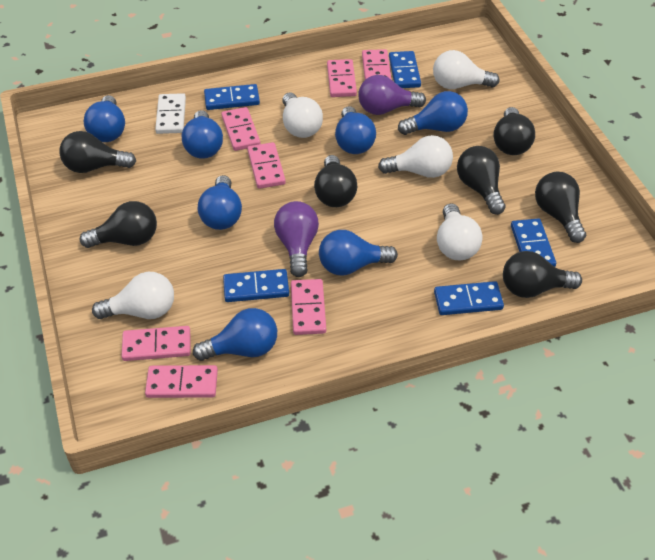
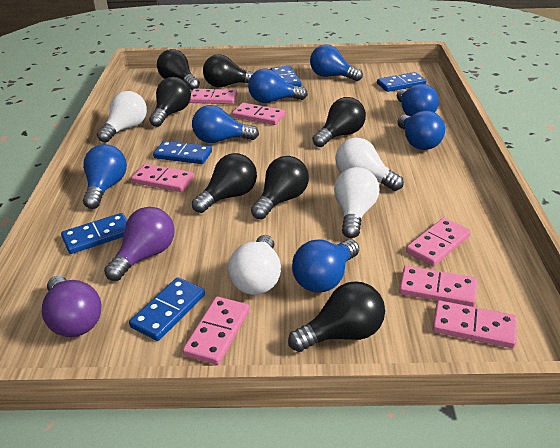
white domino: [155,93,186,134] = 1 -> none = 0
white light bulb: [92,272,174,319] [282,93,323,138] [378,135,453,178] [433,50,499,89] [437,203,483,260] = 5 -> [97,91,147,142] [228,235,281,295] [334,167,379,238] [335,138,404,191] = 4

